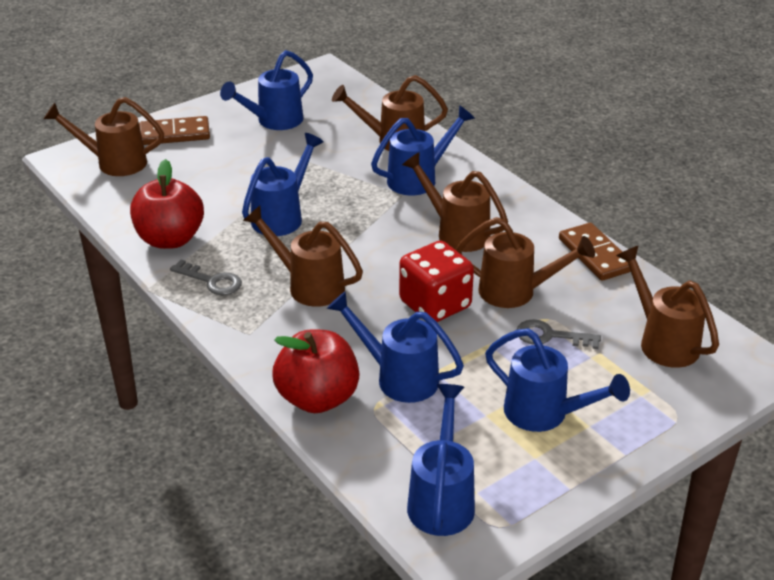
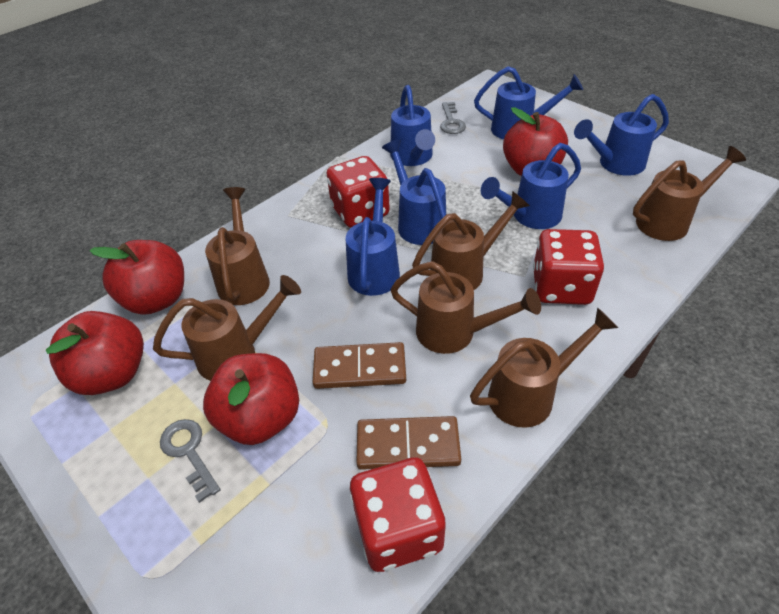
red apple: [130,159,204,249] [273,329,359,413] = 2 -> [46,311,144,395] [89,240,184,314] [203,353,299,445] [503,107,568,176] = 4
red dice: [399,241,474,322] = 1 -> [326,156,390,228] [350,457,446,572] [533,229,604,305] = 3

